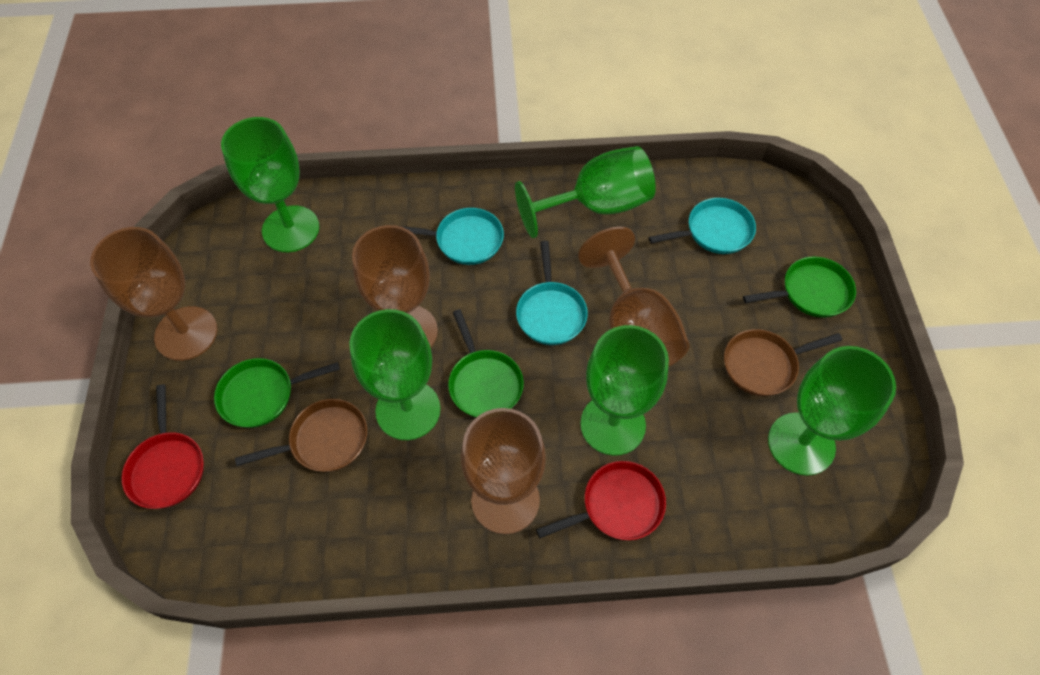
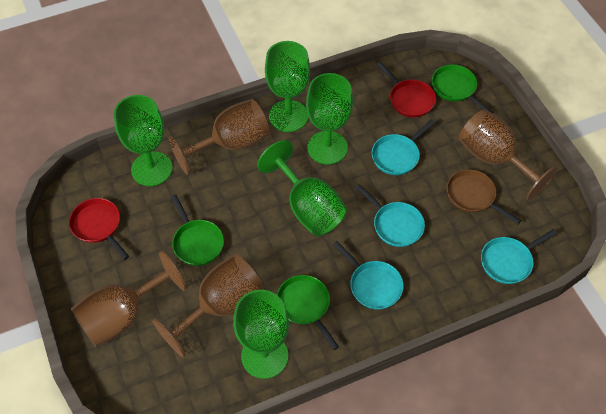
brown pan: [235,399,367,472] [724,329,842,396] = 2 -> [446,169,521,224] = 1
turquoise pan: [400,208,504,265] [516,241,588,345] [649,198,756,254] = 3 -> [333,241,404,310] [355,184,425,247] [372,119,435,175] [481,229,557,284] = 4

